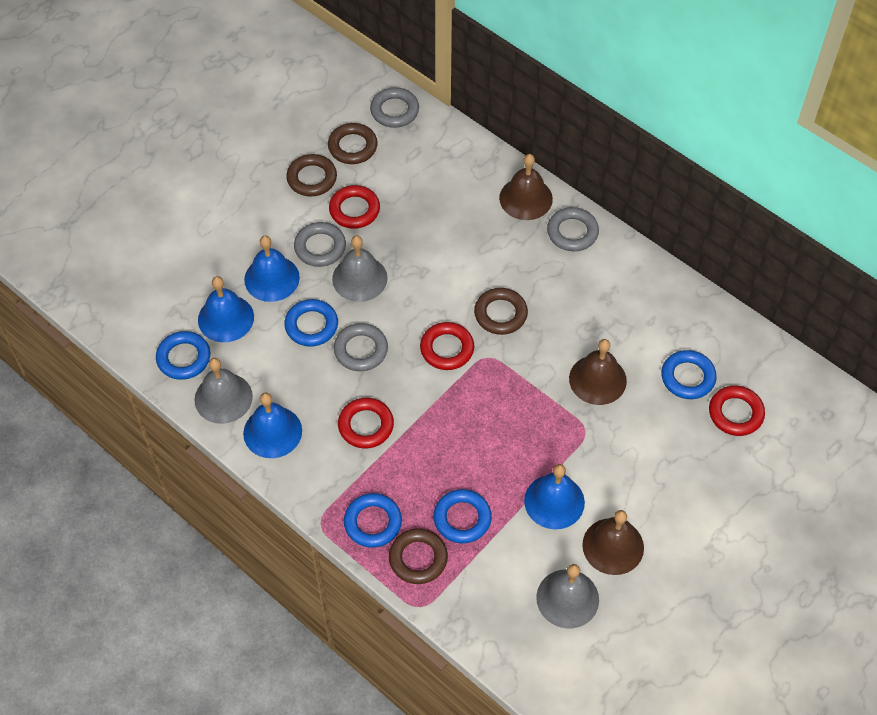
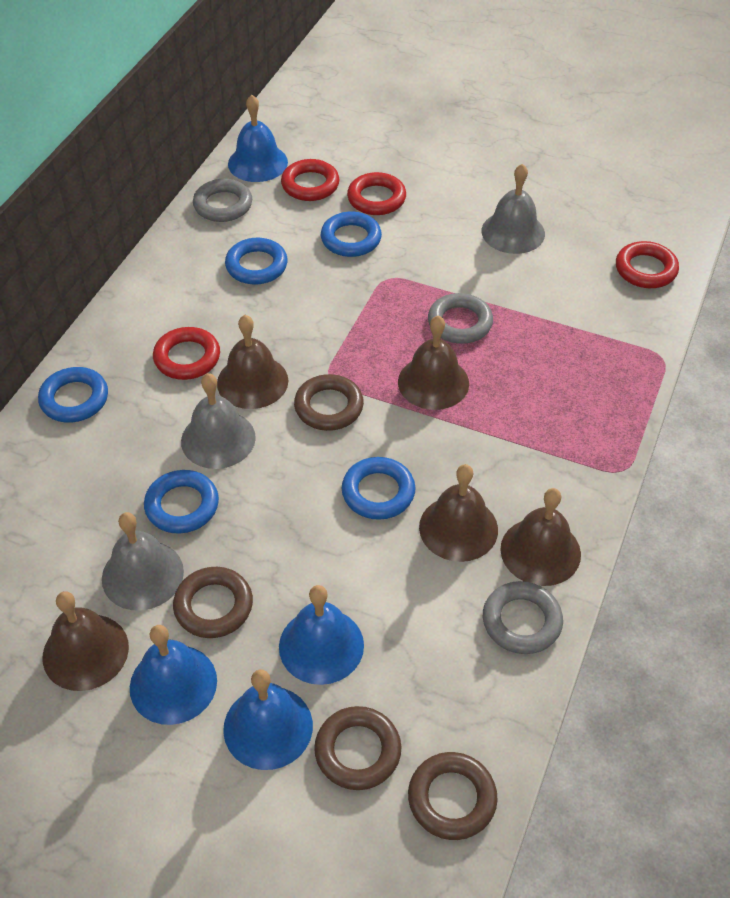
brown bell: [499,154,553,220] [569,339,627,405] [582,510,644,575] = 3 -> [43,591,129,691] [217,315,288,409] [398,315,469,410] [419,464,498,562] [500,488,581,586] = 5
grey ring: [294,222,346,267] [334,323,388,371] [370,87,419,128] [547,207,599,251] = 4 -> [193,179,252,222] [428,293,493,344] [483,581,563,654] = 3

